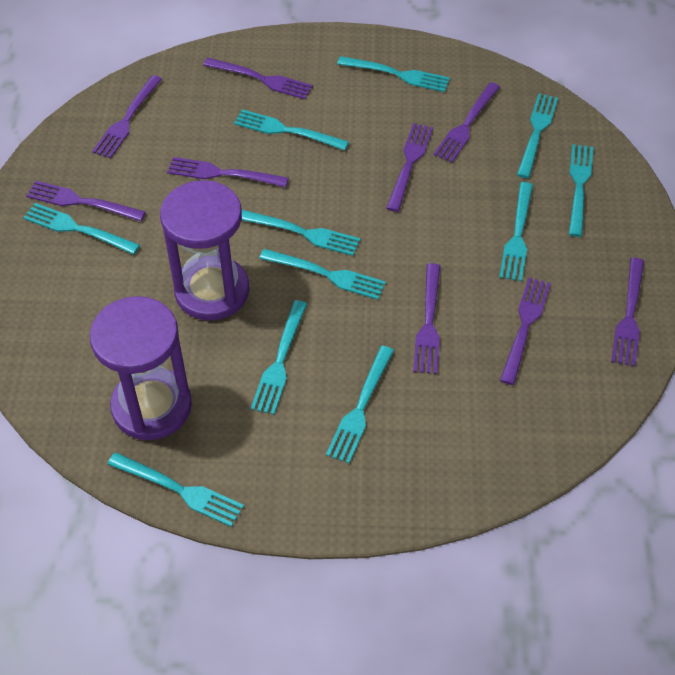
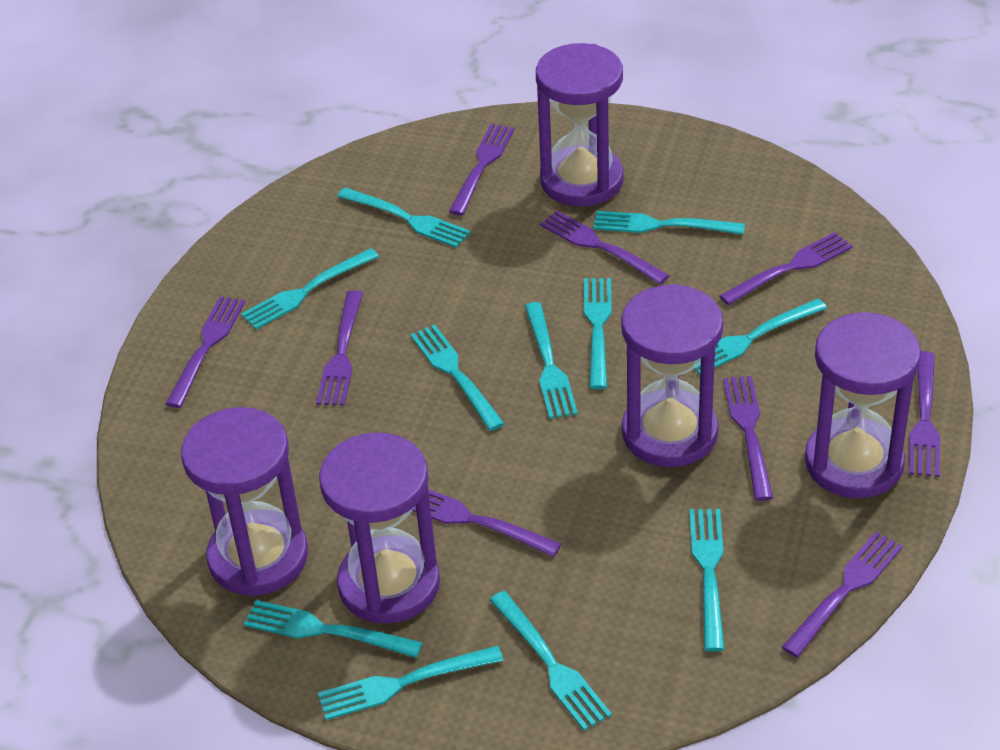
purple hourglass: [90,296,192,440] [160,180,249,321] = 2 -> [181,407,308,596] [319,432,440,624] [536,43,623,206] [621,284,723,467] [805,312,921,498] = 5

